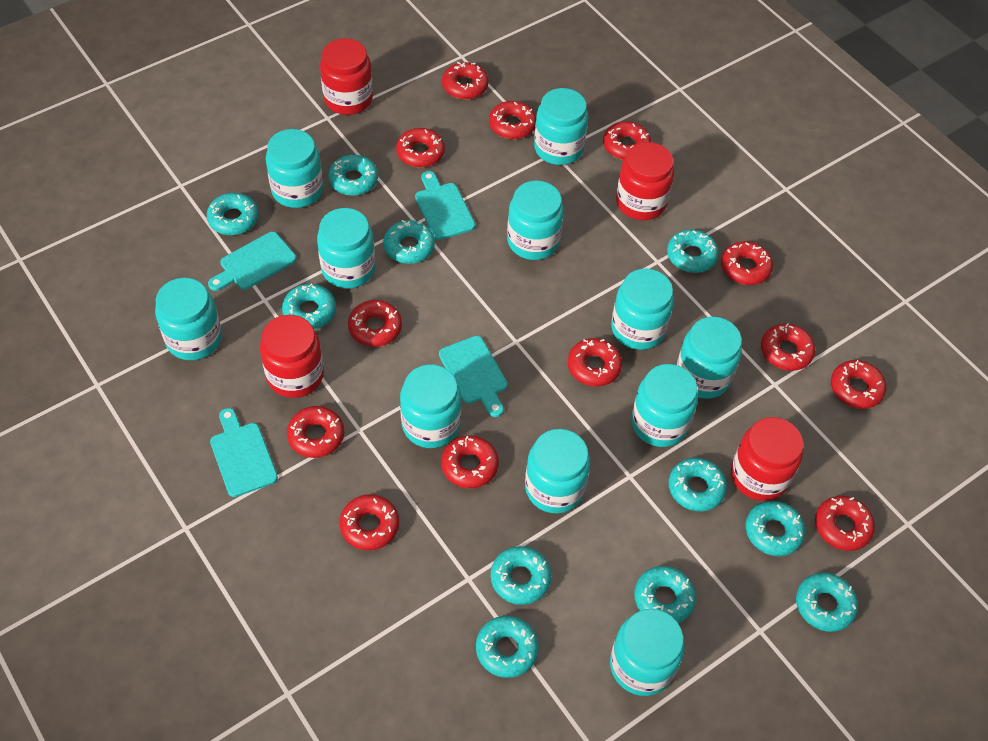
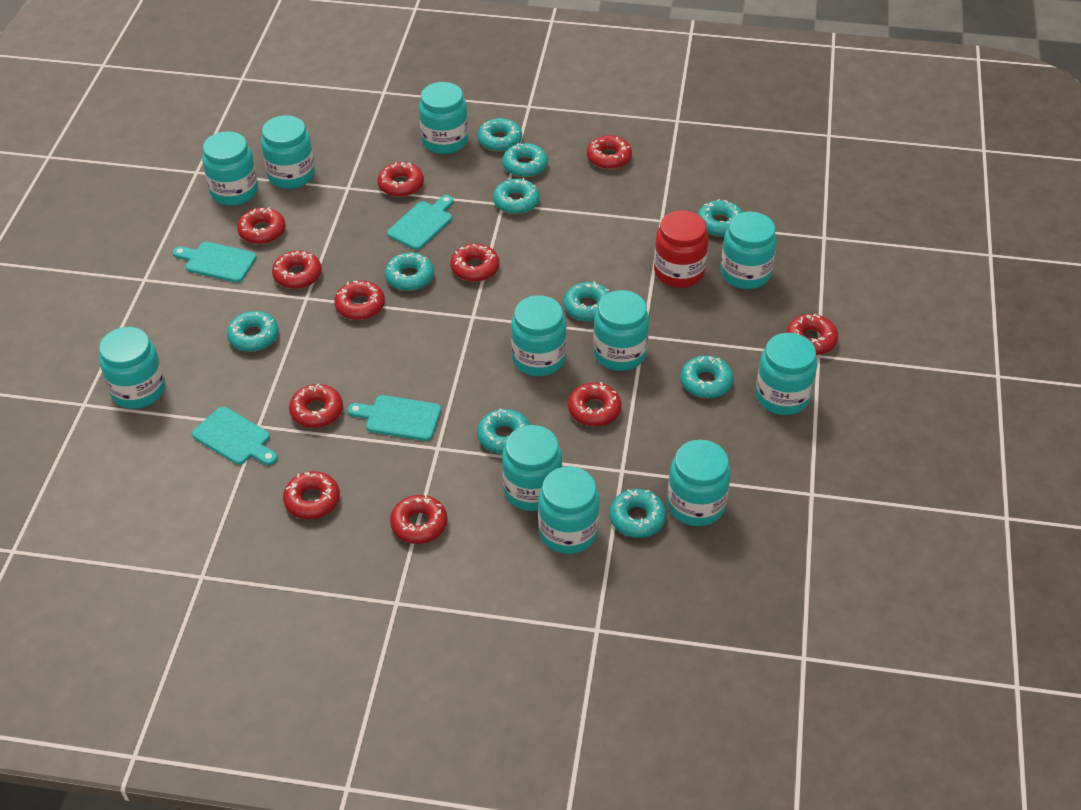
red donut: [287,406,344,458] [339,494,399,550] [348,300,402,347] [396,128,445,168] [441,435,499,488] [442,62,489,100] [489,101,536,139] [568,338,622,386] [603,121,651,160] [721,241,773,285] [761,323,815,371] [815,496,875,551] [831,360,886,409] = 13 -> [237,207,286,244] [272,251,322,289] [283,471,340,519] [289,383,343,428] [334,281,385,320] [378,162,424,197] [390,494,447,544] [450,244,499,282] [568,382,621,426] [587,135,632,169] [786,313,838,355] = 11
red jar: [260,315,324,398] [320,38,373,115] [616,142,674,220] [731,417,803,501] = 4 -> [654,210,709,288] = 1
turquoise donut: [207,193,259,235] [282,284,336,329] [328,155,378,196] [383,220,435,264] [476,616,539,678] [490,546,551,605] [634,566,696,623] [667,229,719,273] [668,458,727,511] [746,501,805,556] [796,573,858,632] = 11 -> [227,311,279,352] [385,253,434,291] [477,409,530,454] [478,118,522,152] [493,178,540,214] [502,143,548,178] [563,281,610,322] [609,489,667,538] [681,356,733,398] [698,199,743,237] = 10

